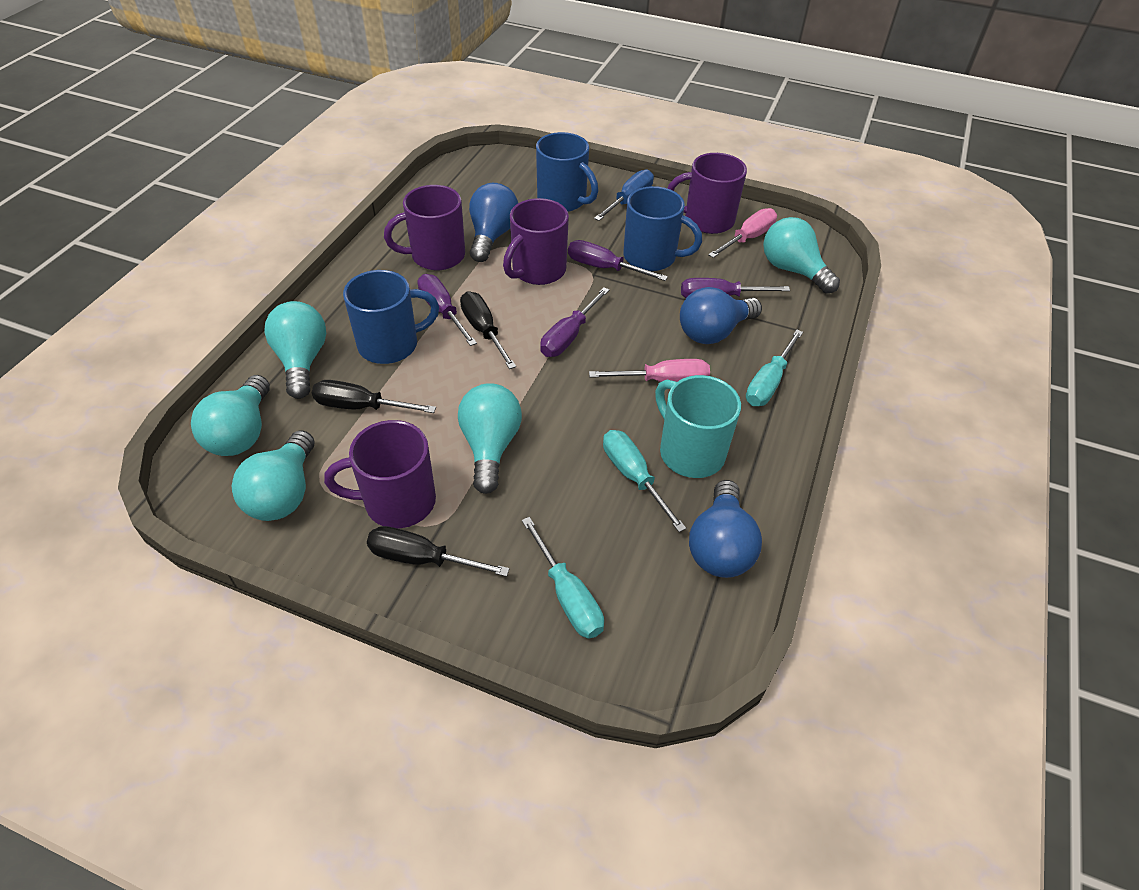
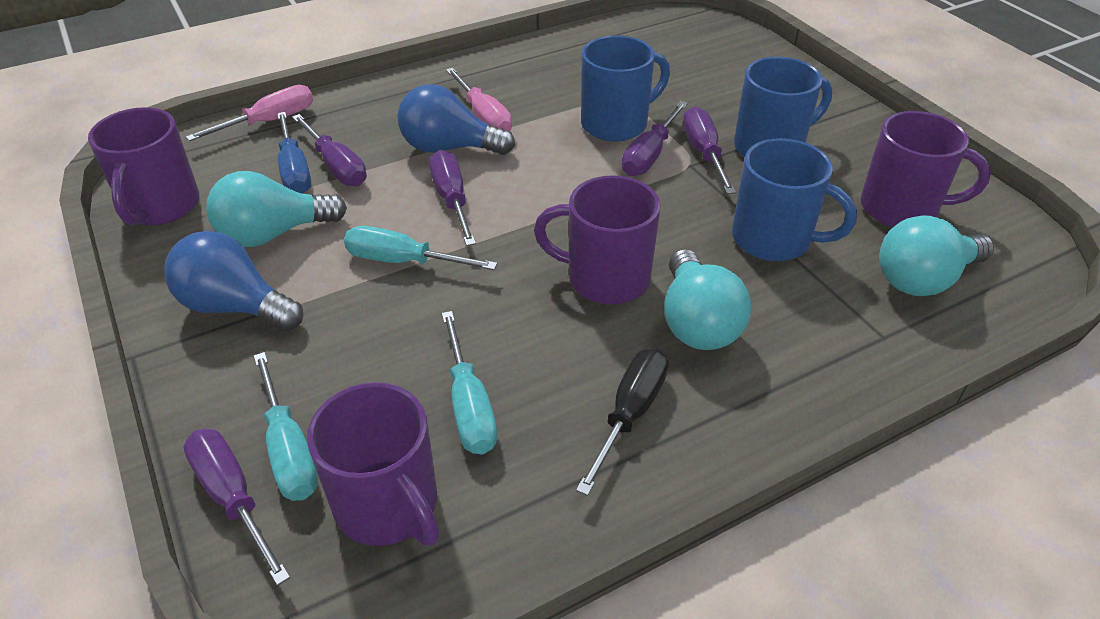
black screwdriver: [312,380,436,413] [367,526,510,577] [460,291,516,369] = 3 -> [576,348,669,496] = 1
blue light bulb: [469,183,518,262] [680,287,762,344] [689,480,762,578] = 3 -> [165,231,303,331] [397,85,515,155] = 2
purple screwdriver: [417,274,477,346] [540,287,609,357] [568,240,668,281] [681,278,790,298] = 4 -> [184,429,290,586] [292,114,367,186] [429,150,476,246] [622,101,688,176] [683,107,736,194] = 5
turquoise light bulb: [191,375,270,456] [232,430,315,521] [264,301,326,399] [458,383,522,494] [763,217,840,294] = 5 -> [206,171,347,247] [664,249,751,350] [879,215,994,296] = 3
turquoise mug: [655,375,741,478] = 1 -> none = 0

